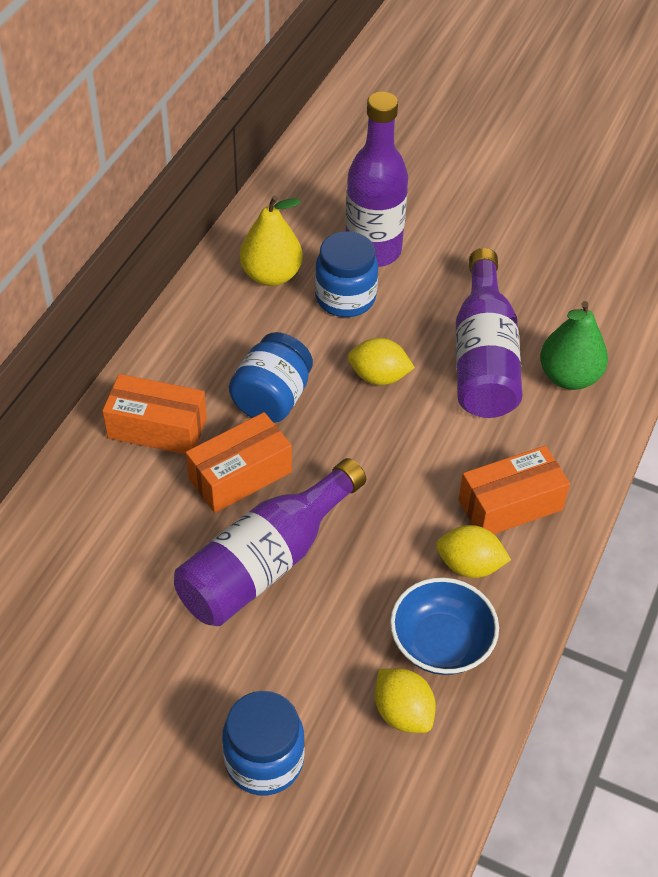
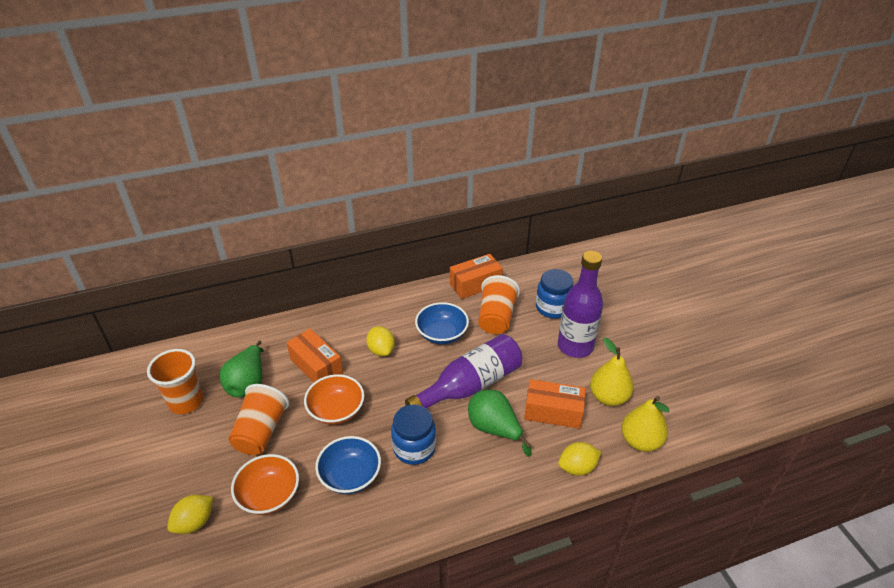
blue bowl: [390,578,499,675] = 1 -> [315,436,381,494] [415,302,469,344] = 2
blue jar: [222,691,305,795] [229,332,313,423] [315,231,378,317] = 3 -> [391,405,436,465] [536,269,573,319] = 2
green pear: [540,301,608,390] = 1 -> [219,341,264,397] [468,390,532,457] = 2
orange bowl: none = 0 -> [231,454,299,515] [304,374,364,425] = 2
orange cup: none = 0 -> [147,349,203,414] [228,384,289,455] [478,275,520,334] = 3
purple bottle: [174,458,366,626] [346,91,408,267] [455,248,523,418] = 3 -> [405,334,523,409] [558,251,603,358] = 2
yellow pear: [240,196,303,286] = 1 -> [590,338,633,406] [621,396,670,452] = 2

